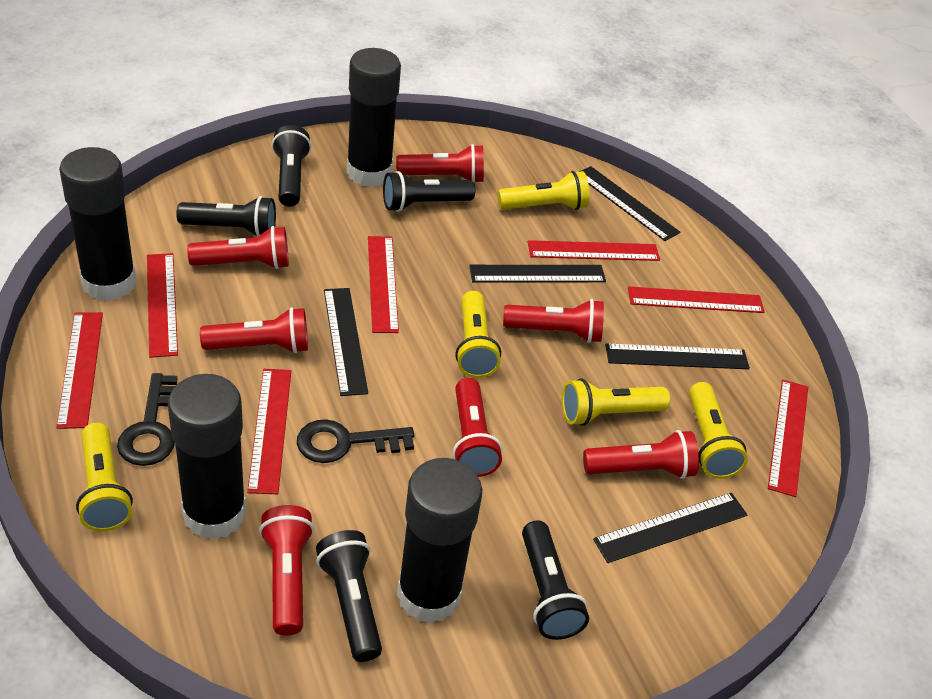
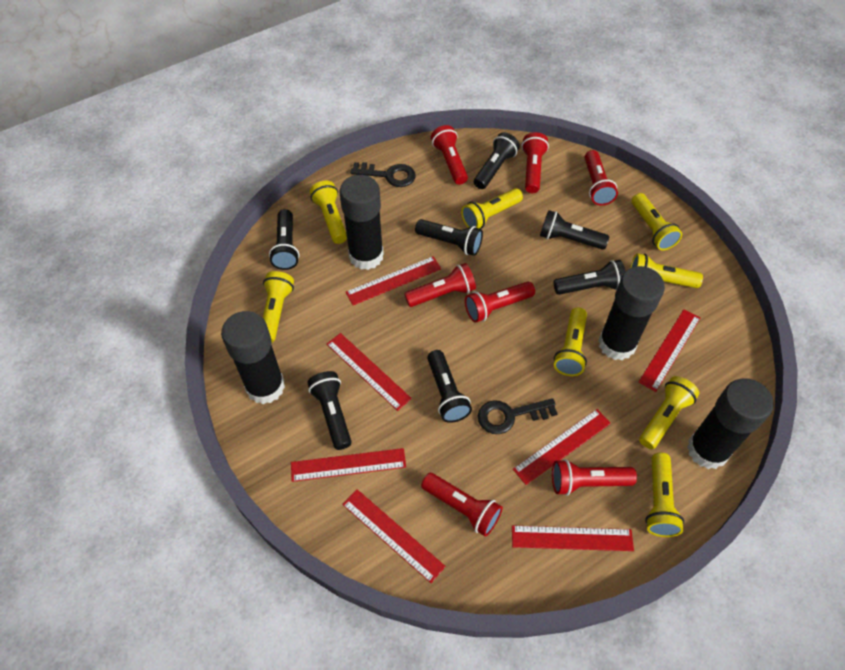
black flashlight: [176,196,276,237] [272,125,311,207] [316,530,382,662] [383,171,475,212] [522,521,589,640] = 5 -> [269,209,299,270] [307,371,352,450] [415,219,483,256] [427,350,472,423] [474,132,520,189] [540,210,609,250] [554,260,626,295] = 7
black ruler: [324,288,368,396] [469,265,606,283] [579,166,680,241] [593,493,747,563] [605,343,750,369] = 5 -> none = 0
yellow flashlight: [76,423,133,531] [455,291,501,378] [498,171,590,210] [562,378,670,426] [689,382,748,479] = 5 -> [263,271,294,343] [310,181,347,244] [461,188,523,229] [554,308,587,376] [630,253,703,288] [632,193,682,250] [639,376,699,449] [645,453,684,537] = 8

